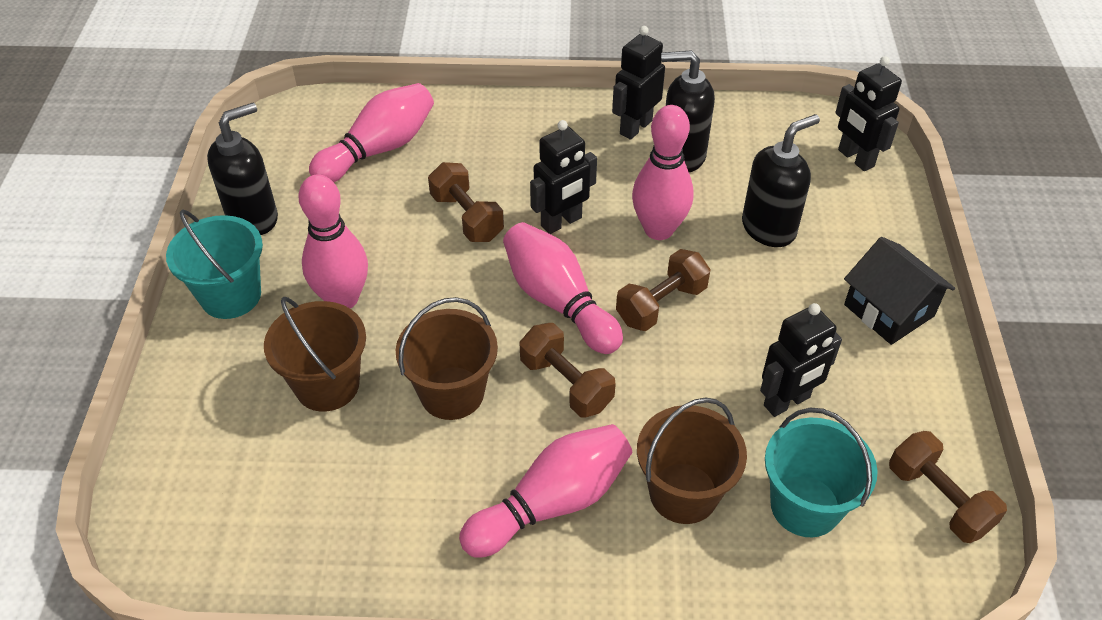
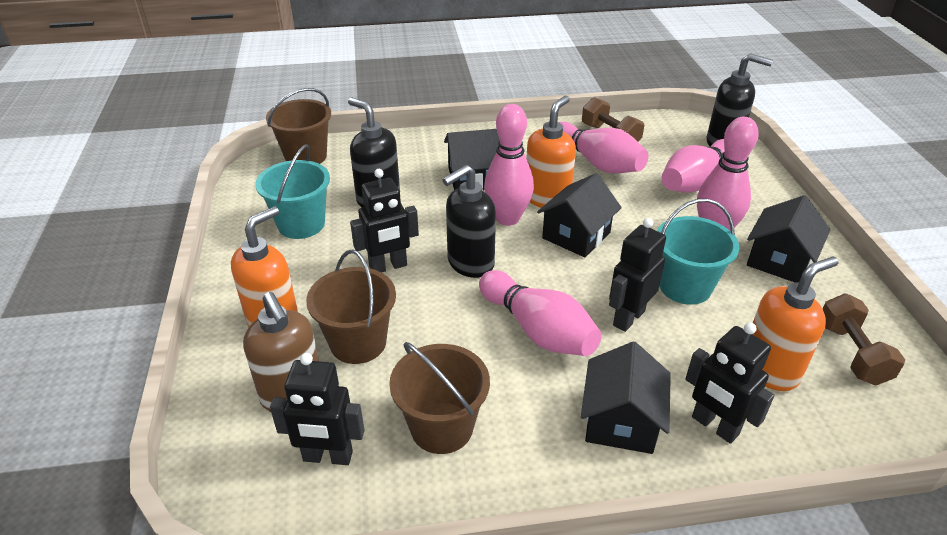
black house: [844,237,955,345] = 1 -> [444,129,499,191] [537,173,622,257] [581,341,671,454] [747,195,830,283] = 4
brown dumbbell: [428,162,504,242] [519,323,616,417] [616,249,711,331] [889,431,1007,543] = 4 -> [582,97,644,141] [823,293,905,385] = 2
brown soap dispenser: none = 0 -> [243,292,319,412] = 1
orange soap dispenser: none = 0 -> [231,206,298,327] [526,96,576,208] [752,257,839,391] = 3

